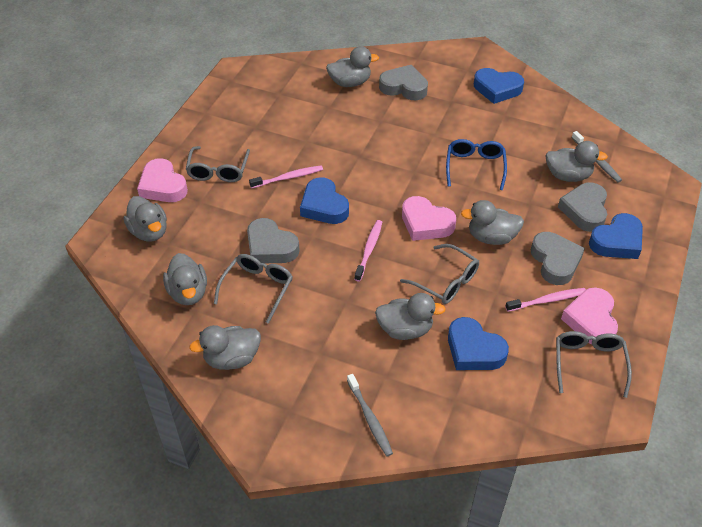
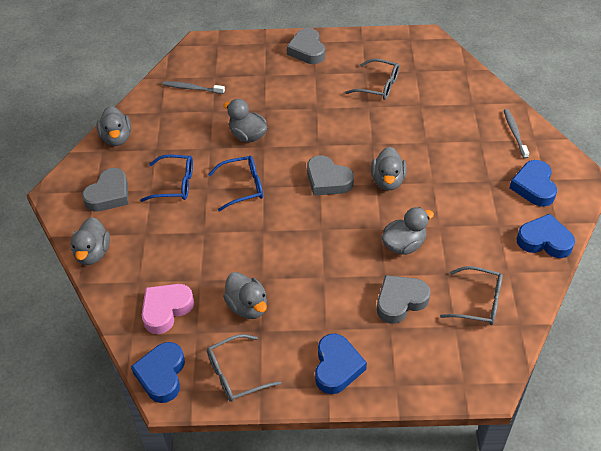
blue glasses: [446,139,507,190] = 1 -> [140,154,193,202] [208,156,263,211] = 2
grey duck: [124,196,167,242] [163,253,207,305] [189,325,261,370] [326,46,379,87] [375,293,446,340] [461,200,524,245] [545,141,608,182] = 7 -> [71,217,110,265] [97,106,131,146] [223,272,267,319] [224,99,267,142] [371,147,407,191] [382,207,434,255] = 6
grey glasses: [186,146,250,182] [214,254,293,324] [400,244,479,304] [556,331,632,398] = 4 -> [207,334,281,402] [345,59,399,100] [440,266,503,325] = 3
pink heart: [137,158,188,202] [402,196,456,241] [561,287,618,345] = 3 -> [142,284,194,334] = 1
pink toothbrush: [249,165,323,188] [354,220,382,282] [505,288,586,312] = 3 -> none = 0

